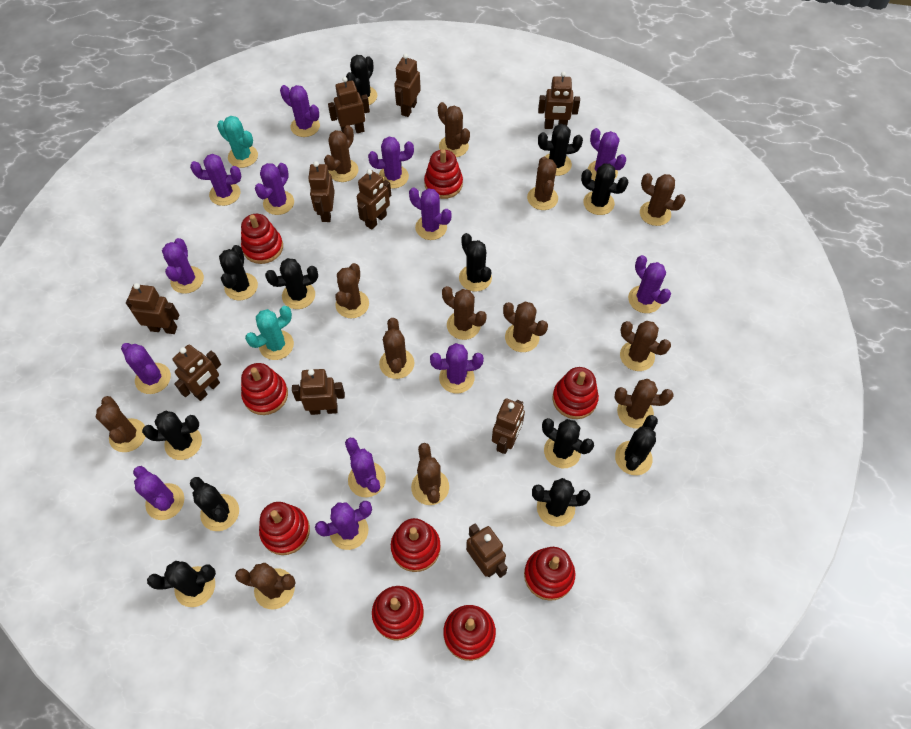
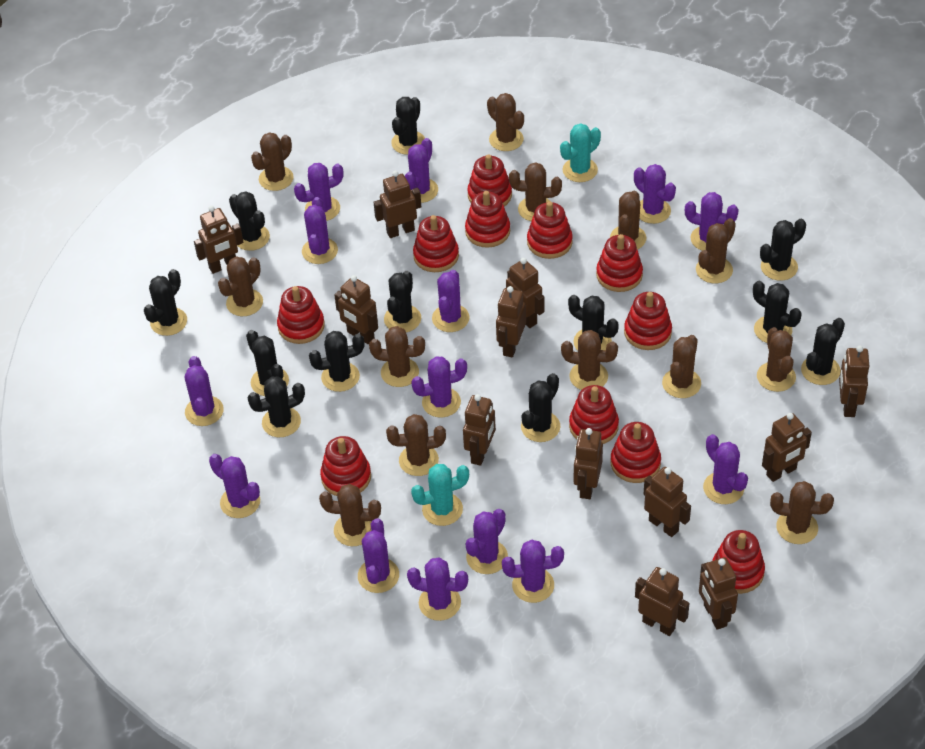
brown robot: [126,283,179,334] [173,344,221,401] [292,369,345,415] [308,161,335,222] [328,77,370,133] [357,169,391,230] [394,53,421,117] [466,523,508,578] [492,399,525,454] [538,71,580,129] = 10 -> [194,206,244,274] [334,275,378,344] [373,171,421,238] [463,394,496,466] [496,286,526,357] [506,258,544,328] [574,428,603,499] [635,567,689,636] [644,467,691,537] [699,557,738,630] [762,413,812,482] [839,346,869,417] = 12
purple cactus: [121,343,171,394] [133,466,184,520] [162,238,204,294] [190,154,241,206] [255,163,294,215] [280,85,320,137] [315,501,372,550] [345,438,386,497] [368,137,414,188] [409,188,451,240] [430,343,484,393] [588,128,626,181] [628,255,671,313] = 13 -> [185,356,224,426] [209,454,260,518] [294,163,343,221] [302,197,338,264] [358,518,399,593] [405,138,438,203] [407,558,468,621] [411,356,467,418] [432,270,470,332] [466,509,508,574] [502,540,564,603] [634,164,676,224] [685,192,739,251] [703,434,748,504] = 14
red stacking toy: [241,214,283,264] [241,363,288,415] [259,502,310,555] [372,586,424,640] [391,518,440,572] [424,149,463,199] [443,605,496,661] [524,547,575,601] [553,367,599,419] = 9 -> [277,286,325,344] [320,436,371,496] [413,215,459,272] [465,191,510,248] [467,154,512,206] [527,202,573,259] [569,385,619,444] [596,234,643,292] [611,422,661,483] [624,292,672,350] [712,530,765,594] = 11

